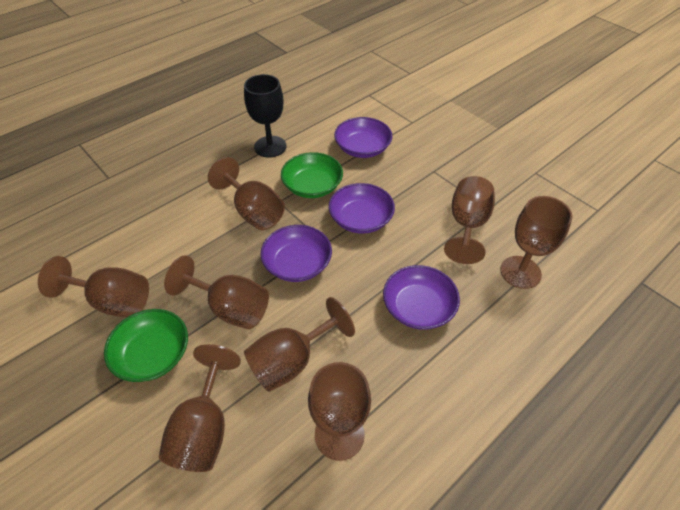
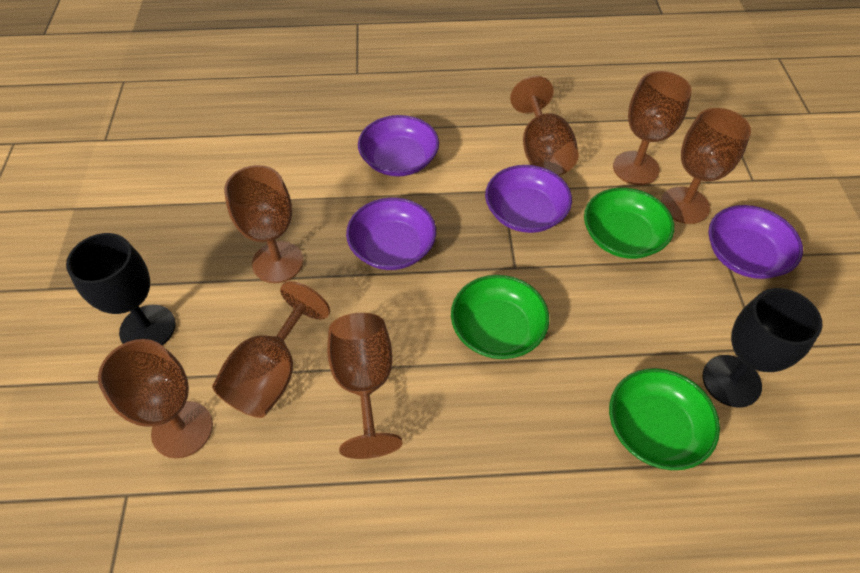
black goblet: [244,74,287,158] = 1 -> [66,233,176,345] [703,288,823,408] = 2
brown goblet: [38,256,149,317] [159,344,241,472] [164,255,269,329] [208,157,285,230] [244,297,355,392] [308,362,371,461] [444,176,495,264] [500,196,573,289] = 8 -> [98,339,213,458] [212,281,330,418] [224,165,303,283] [327,313,403,459] [510,76,579,176] [613,71,692,185] [661,108,751,224] = 7
green bowl: [104,309,188,382] [281,152,343,198] = 2 -> [451,275,549,359] [584,188,674,259] [609,368,720,470] = 3

